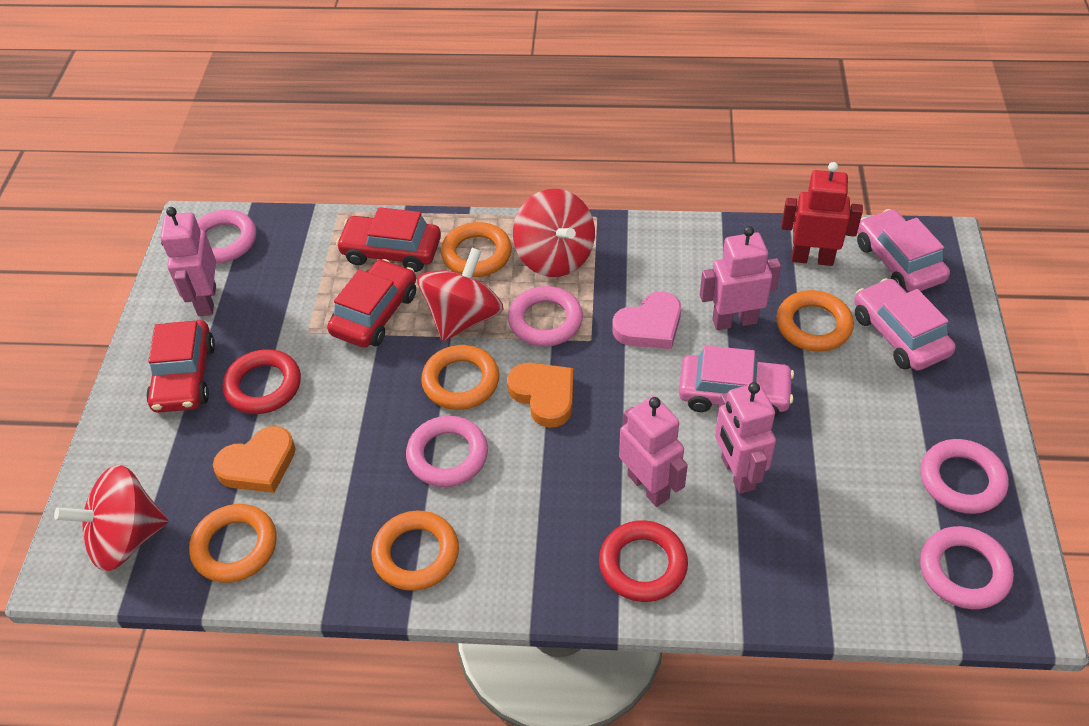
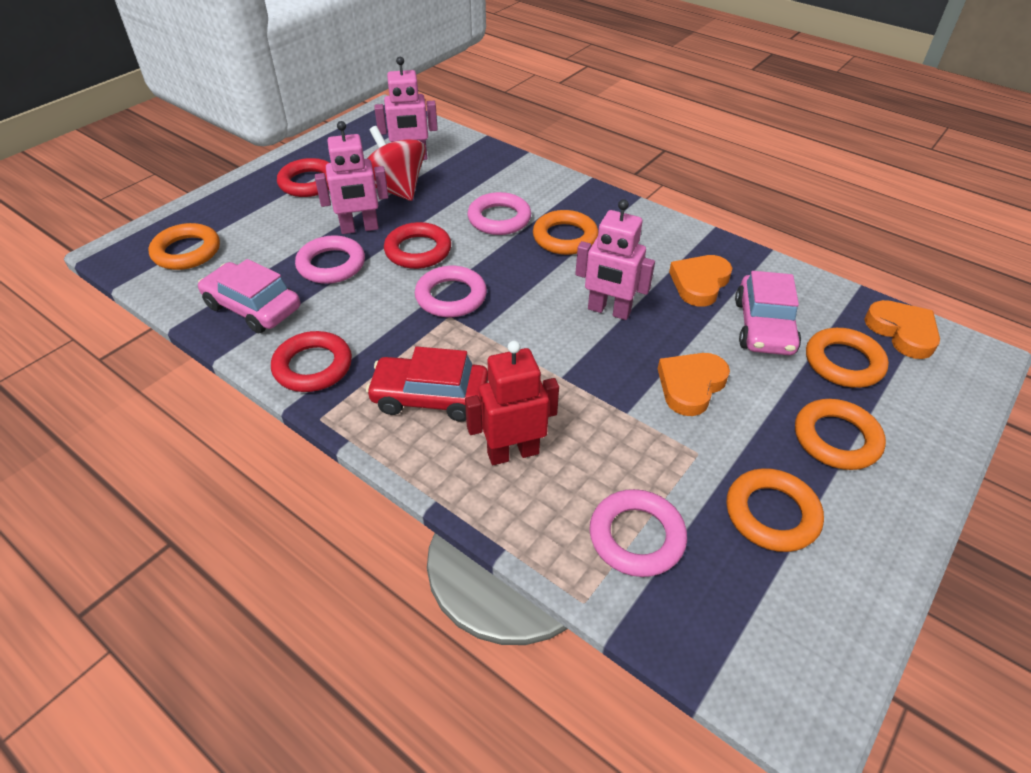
orange heart: [213,426,296,493] [507,363,573,428] = 2 -> [658,353,730,416] [669,255,732,307] [864,300,940,359] = 3
pink car: [679,345,794,418] [854,278,956,371] [857,209,950,292] = 3 -> [198,259,300,334] [735,271,801,355] = 2
pink heart: [612,292,681,349] = 1 -> none = 0
pink ring: [197,210,256,263] [406,416,488,487] [508,286,583,347] [920,439,1009,514] [920,526,1014,609] = 5 -> [295,235,365,284] [415,266,487,317] [467,192,531,235] [589,489,687,577] = 4
pink robot: [160,207,216,316] [619,396,688,507] [700,226,781,330] [715,382,776,494] = 4 -> [315,121,389,234] [374,57,438,160] [575,199,655,320] = 3
red car: [146,320,215,413] [327,259,416,348] [336,207,441,272] = 3 -> [366,347,488,421] = 1
red ring: [222,349,301,414] [599,520,688,602] = 2 -> [271,331,352,392] [277,158,330,197] [384,222,451,269] = 3
red spinning top: [54,465,169,571] [417,248,504,342] [513,189,595,277] = 3 -> [367,126,426,201] = 1

